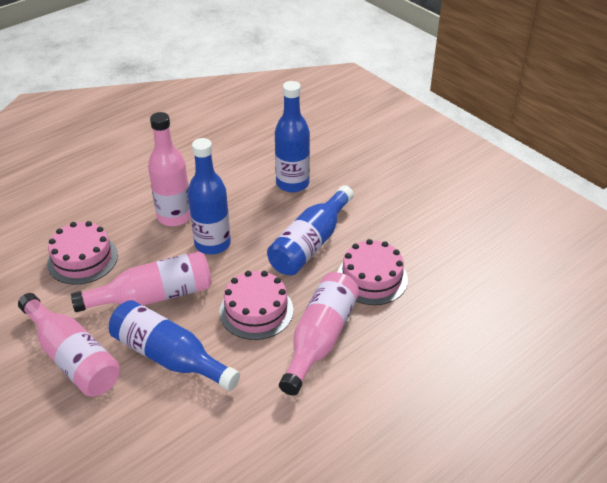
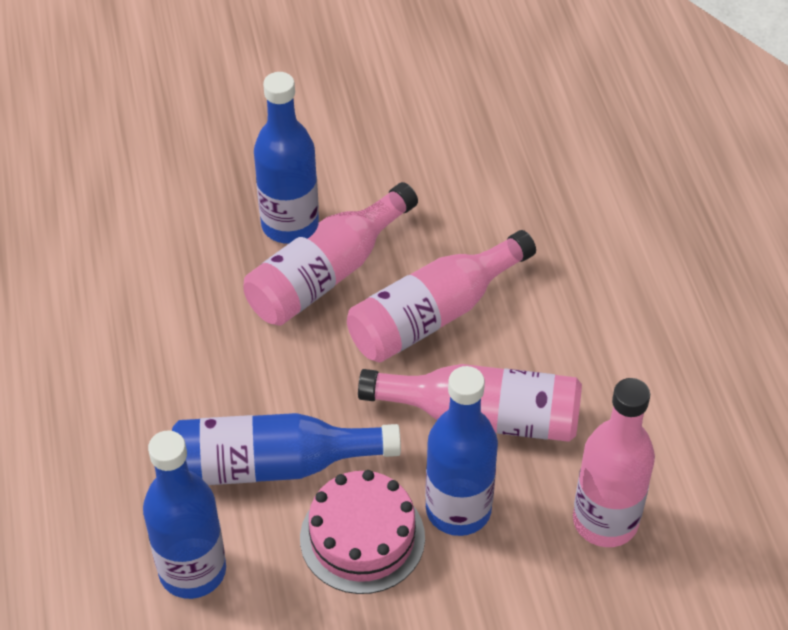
pink cake: [47,221,118,285] [219,271,294,340] [338,239,408,305] = 3 -> [300,470,425,594] = 1

